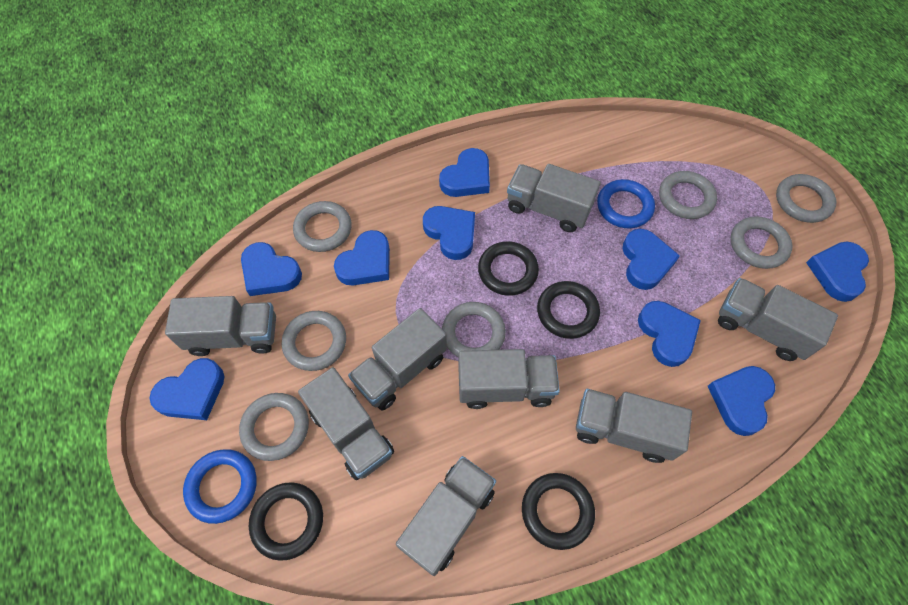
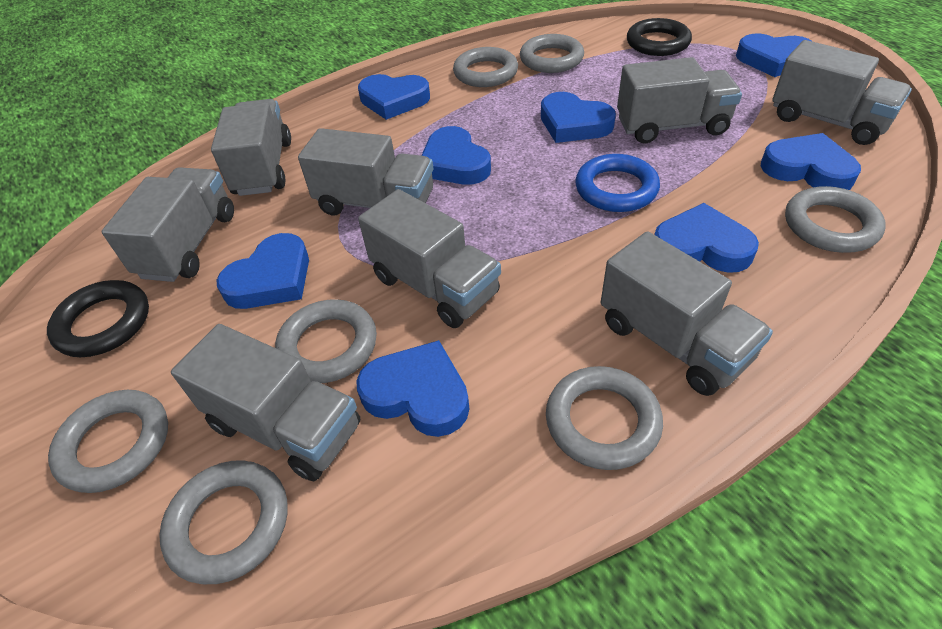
black ring: [249,482,323,561] [478,241,539,296] [522,473,595,550] [537,281,600,339] = 4 -> [47,280,149,357] [627,18,692,56] = 2
blue heart: [149,358,224,420] [241,242,302,296] [334,230,390,285] [423,206,475,260] [439,148,490,197] [622,229,680,290] [638,301,701,367] [708,366,775,436] [806,242,869,302] = 9 -> [216,233,309,309] [356,340,470,437] [358,74,430,120] [421,126,491,185] [541,92,616,143] [654,203,759,273] [736,33,813,77] [761,133,861,190] = 8
blue ring: [183,449,257,524] [597,179,655,228] = 2 -> [575,154,660,212] = 1

